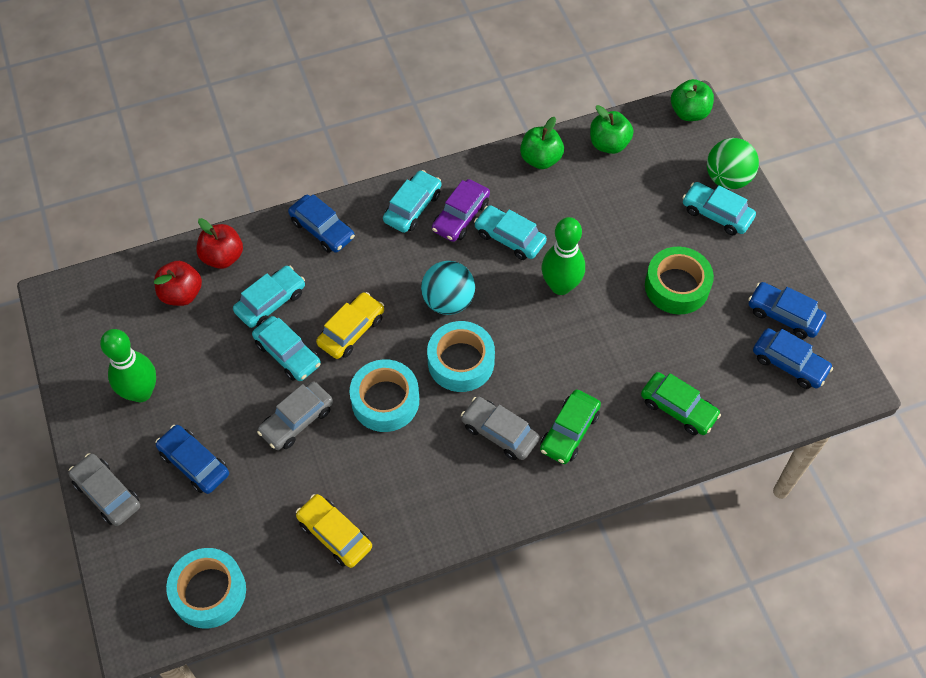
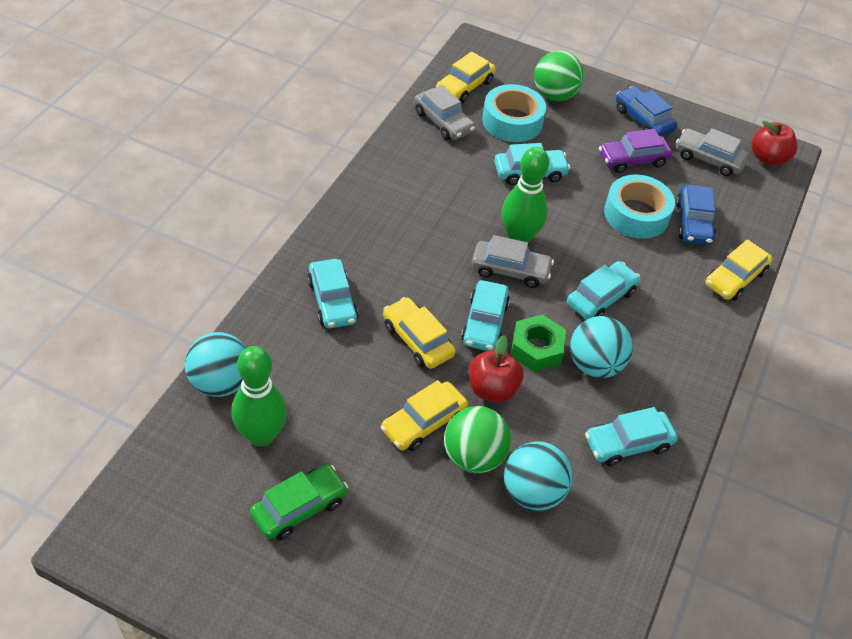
blue car: [155,425,229,494] [288,194,355,253] [748,282,826,339] [753,328,833,389] = 4 -> [616,86,678,136] [676,185,716,245] = 2
green apple: [520,117,564,169] [590,105,633,154] [671,79,714,121] = 3 -> none = 0
green ball: [707,138,759,189] = 1 -> [444,406,511,474] [534,51,584,101] = 2
green car: [540,390,601,464] [641,372,721,435] = 2 -> [250,464,348,540] = 1
green nut: none = 0 -> [511,314,566,372] = 1
green tape: [645,247,714,314] = 1 -> none = 0
turquoise ball: [421,261,475,315] = 1 -> [185,332,246,397] [504,442,573,511] [570,316,633,378] = 3
turquoise tape: [166,548,246,629] [350,359,419,432] [427,321,495,392] = 3 -> [482,84,546,142] [604,175,675,239] = 2
yellow car: [296,494,372,568] [316,292,384,359] = 2 -> [381,380,468,451] [383,297,456,369] [436,52,496,103] [706,239,772,301] = 4

